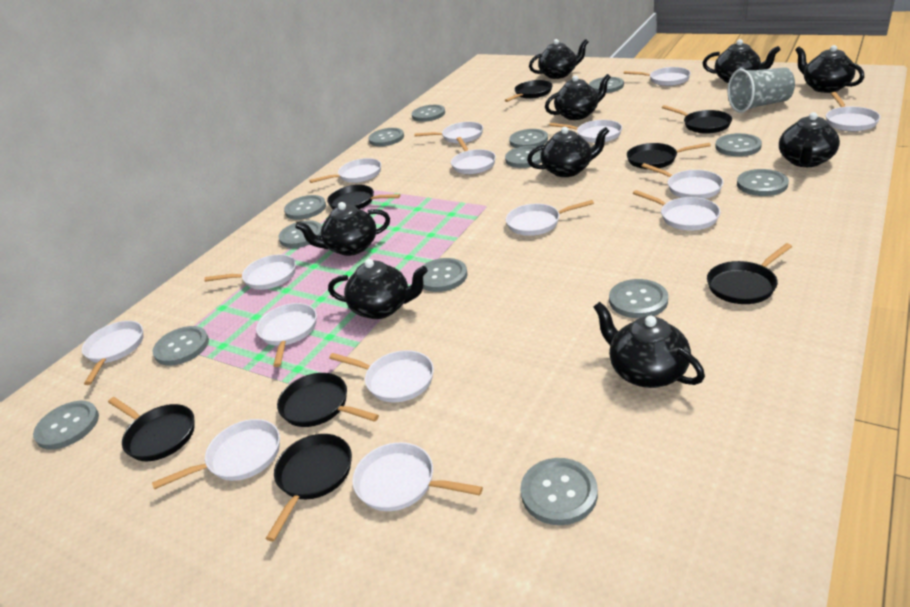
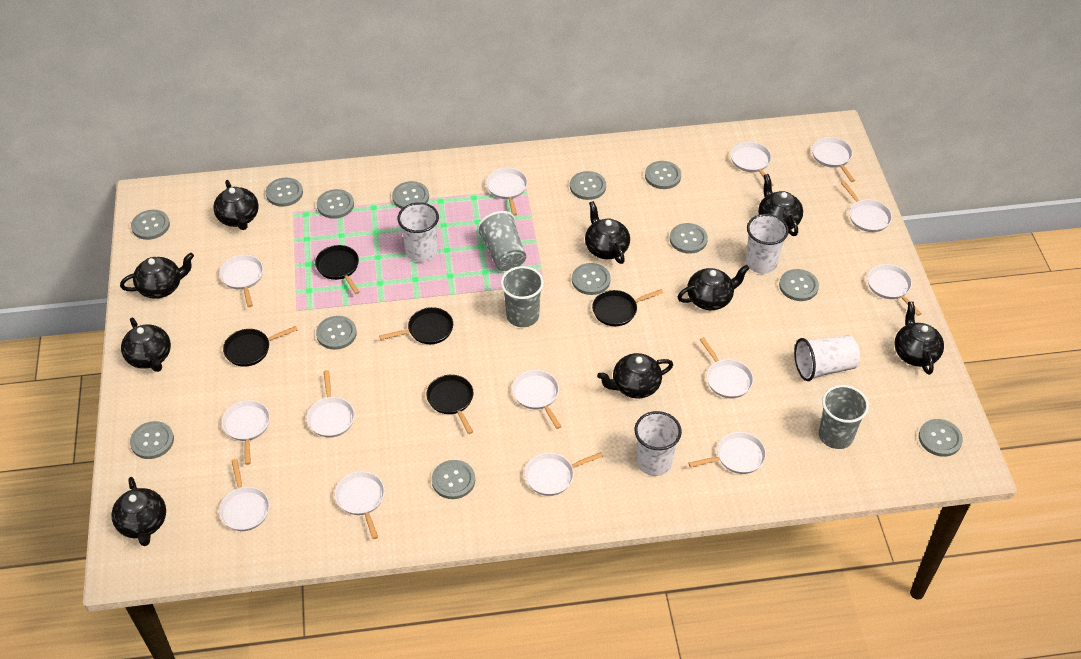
black pan: [108,397,195,461] [266,434,352,542] [277,373,379,427] [327,185,400,209] [505,80,553,102] [627,143,711,169] [662,105,732,134] [707,243,792,304] = 8 -> [223,326,298,367] [315,245,360,294] [379,307,453,344] [426,375,473,434] [592,289,663,326] = 5
grey button: [33,401,99,450] [152,326,209,366] [278,220,322,248] [284,195,326,220] [369,128,404,146] [412,105,445,122] [421,258,467,292] [505,146,542,168] [509,129,548,148] [520,458,598,525] [589,77,624,93] [609,279,668,318] [715,133,762,156] [737,169,789,196] = 14 -> [130,421,174,459] [131,210,170,240] [266,178,303,207] [316,316,357,350] [317,189,354,219] [392,181,429,209] [432,460,475,499] [570,171,606,200] [572,263,611,295] [645,161,681,189] [670,223,708,254] [779,269,819,301] [919,419,963,457] = 13
grey cup: [728,67,795,113] = 1 -> [477,211,526,271] [501,266,544,327] [819,385,869,449] = 3
white cup: none = 0 -> [398,202,439,262] [634,411,682,476] [746,214,789,274] [794,335,860,381] = 4
white pan: [82,321,143,385] [152,419,280,490] [204,254,296,290] [256,303,317,367] [310,158,381,183] [329,350,434,402] [352,442,483,511] [414,122,483,144] [451,137,496,174] [506,200,594,236] [549,120,622,143] [624,67,691,86] [633,190,721,230] [642,163,724,199] [826,92,881,131] = 15 -> [219,255,263,307] [219,459,270,531] [222,400,270,465] [307,370,355,438] [335,471,385,539] [486,168,528,216] [512,370,561,429] [525,452,603,496] [688,432,766,474] [699,337,754,398] [731,142,773,186] [812,137,855,182] [841,181,892,232] [867,264,922,316] = 14

